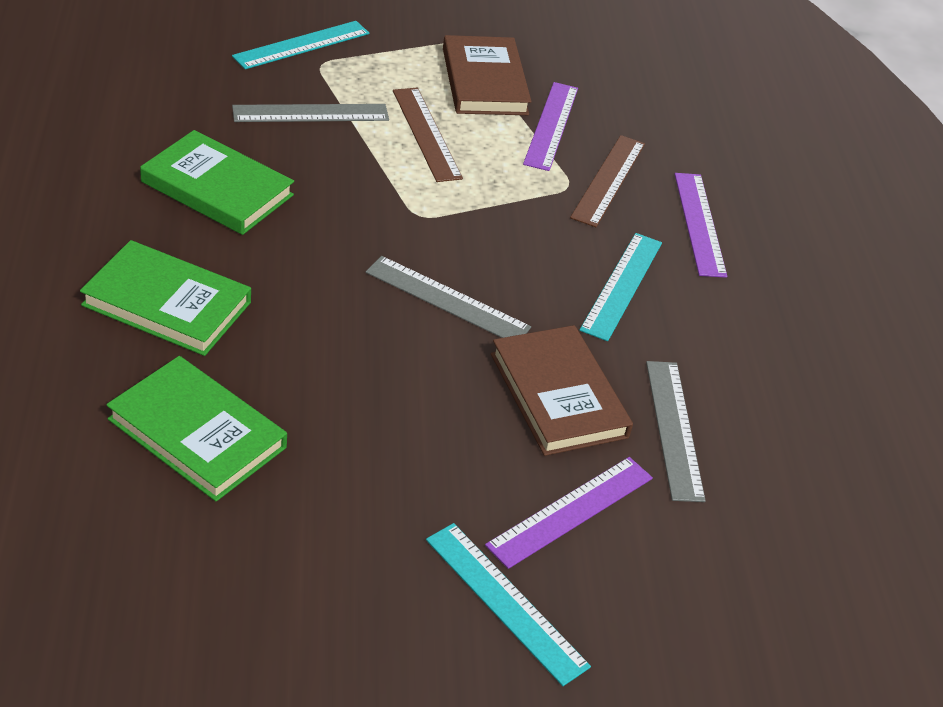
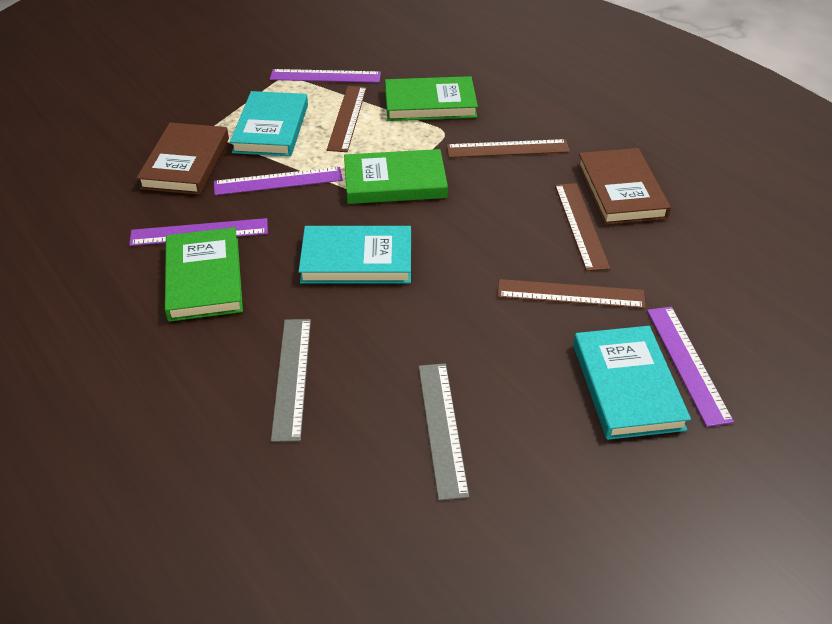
brown ruler: [393,88,463,182] [570,135,645,227] = 2 -> [327,86,367,152] [446,139,570,158] [498,279,646,309] [555,183,610,271] = 4
grey ruler: [232,104,389,122] [366,256,531,338] [646,361,706,502] = 3 -> [271,319,311,442] [419,363,469,500] = 2
purple ruler: [485,457,653,569] [523,82,578,171] [675,173,727,278] = 3 -> [129,218,268,246] [214,167,343,195] [270,69,381,83] [647,307,734,427] = 4
turquoise book: none = 0 -> [230,91,308,156] [298,226,411,284] [573,326,691,440] = 3
turquoise ruler: [232,21,370,69] [426,523,591,686] [580,233,662,341] = 3 -> none = 0

